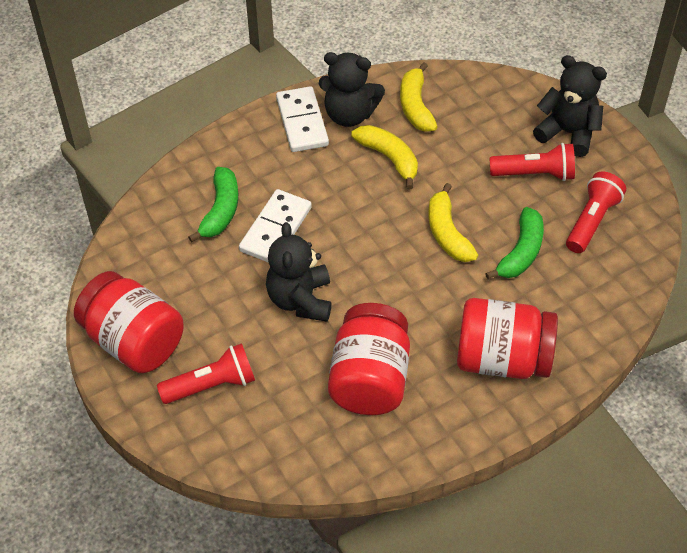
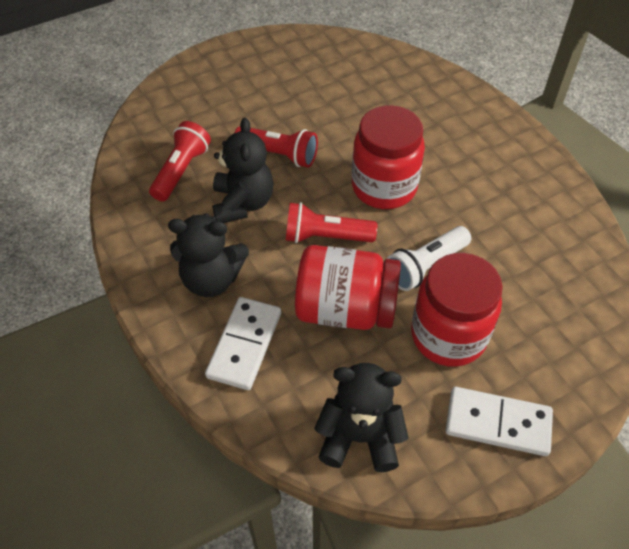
green banana: [188,167,238,242] [485,207,544,279] = 2 -> none = 0
white flashlight: none = 0 -> [387,226,471,291] = 1
yellow banana: [351,125,418,189] [400,62,438,132] [428,183,478,262] = 3 -> none = 0

